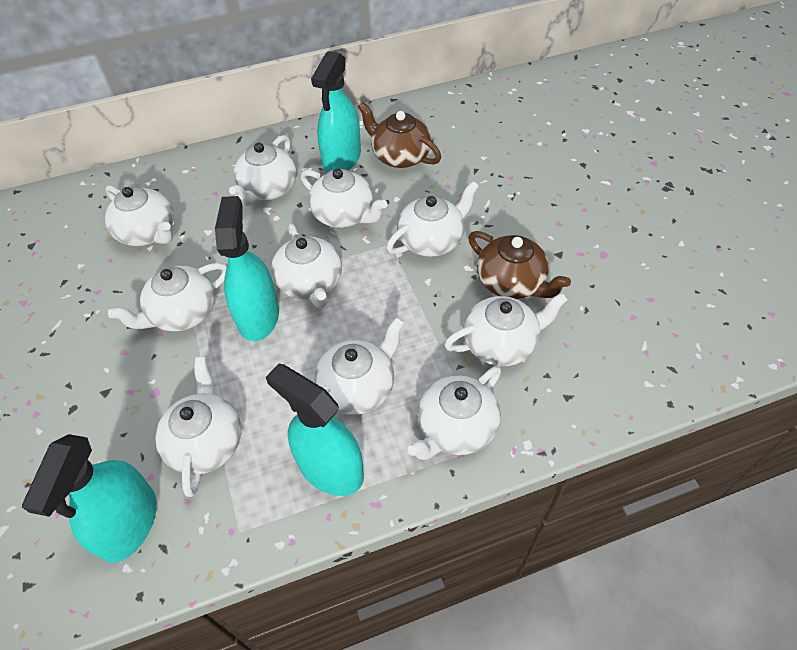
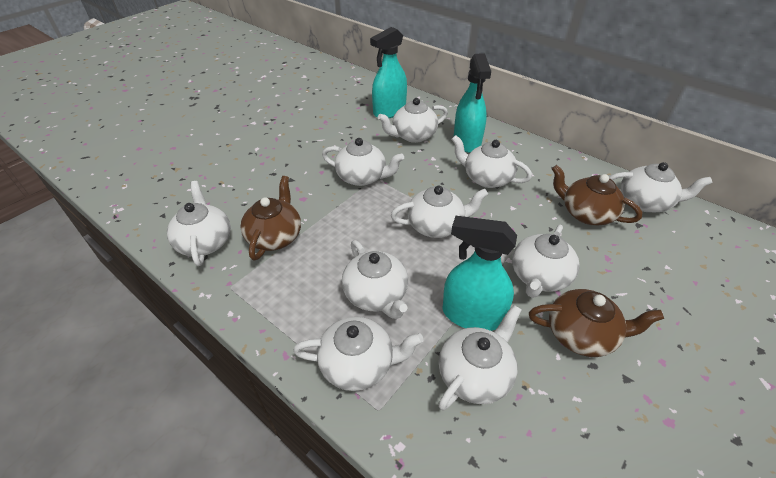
brown teapot: [358,102,441,168] [468,231,571,299] = 2 -> [240,176,301,261] [529,289,664,357] [552,165,643,225] = 3
turquoise spray bottle: [22,434,157,563] [215,196,279,341] [266,364,364,496] [311,51,361,172] = 4 -> [370,27,407,118] [443,215,517,331] [454,53,491,153] = 3

